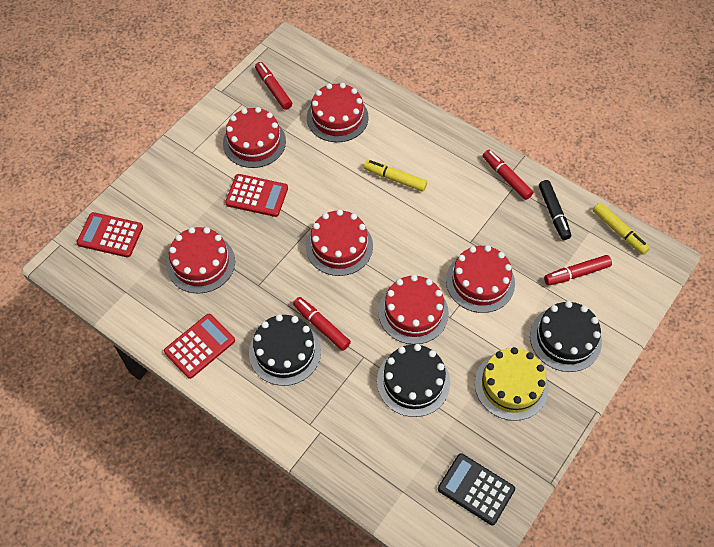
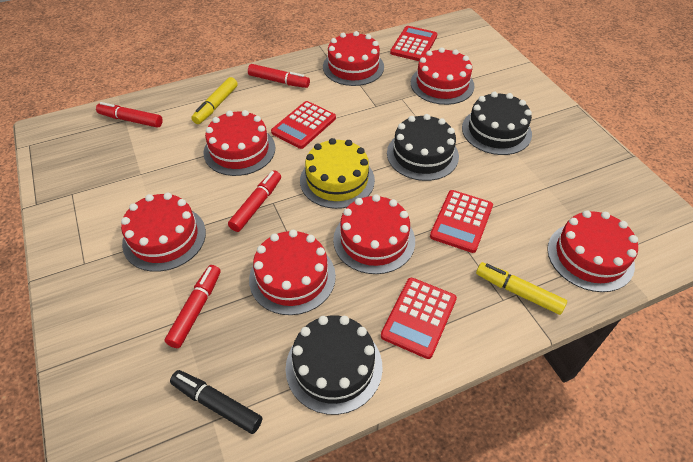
black calculator: [438,453,515,525] = 1 -> none = 0
red cake: [167,227,235,294] [223,107,286,168] [306,209,373,276] [307,83,369,142] [378,275,449,344] [446,245,515,313] = 6 -> [121,193,206,272] [203,110,275,176] [249,230,336,315] [323,31,384,86] [333,194,415,274] [411,47,475,105] [547,210,638,292] = 7
red calculator: [77,212,143,257] [164,314,235,379] [225,174,288,217] = 3 -> [271,101,336,149] [381,278,457,359] [390,26,437,61] [430,190,493,253] = 4

